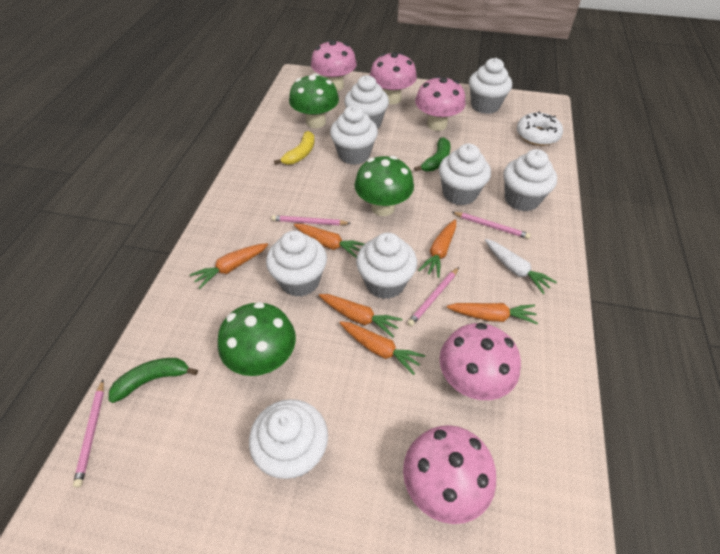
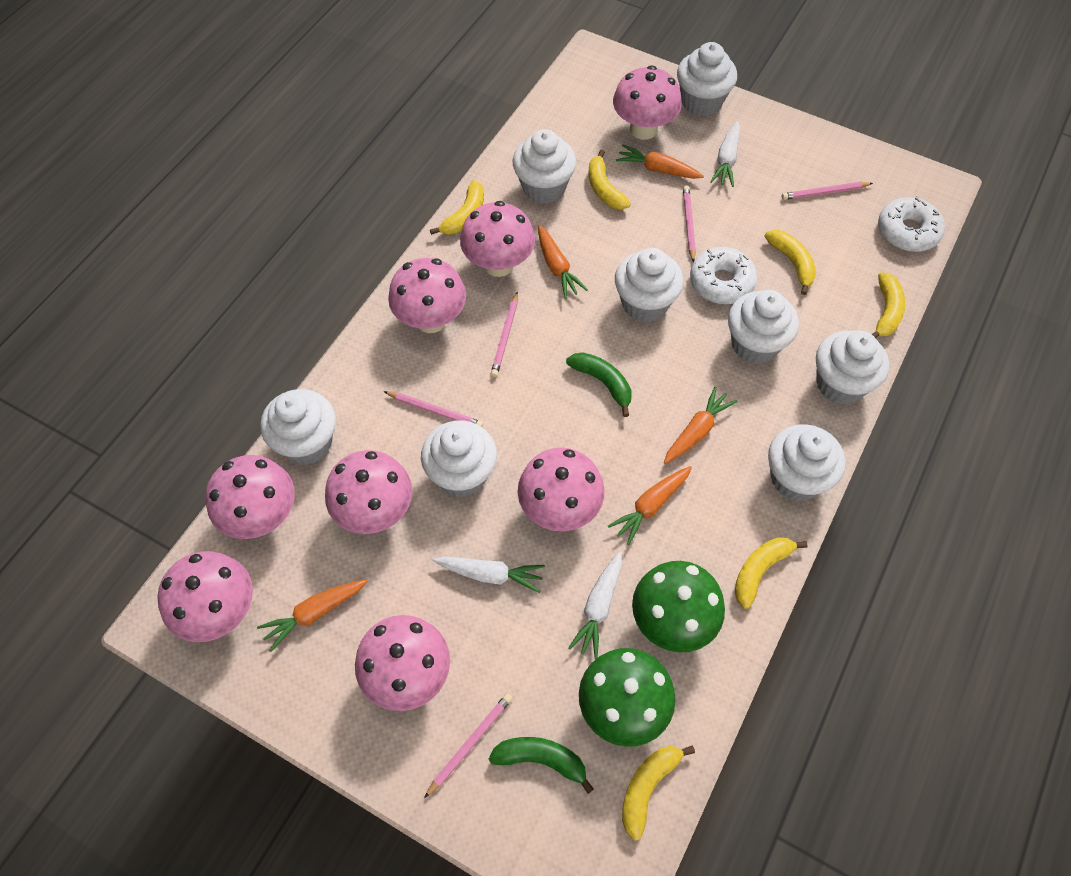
green mushroom: [218,302,296,376] [289,73,339,128] [354,156,414,216] = 3 -> [579,648,676,747] [632,561,725,653] = 2
orange carrot: [190,243,268,289] [294,224,364,258] [319,294,402,337] [340,321,425,375] [418,220,456,278] [447,303,538,324] = 6 -> [257,580,368,652] [538,225,588,299] [608,466,692,545] [616,144,704,179] [664,386,737,464] = 5
pink mushroom: [311,40,357,91] [370,52,417,104] [403,425,496,524] [415,76,466,131] [439,323,521,400] = 5 -> [157,551,253,642] [205,455,295,539] [325,450,413,534] [355,615,450,711] [388,258,466,333] [460,201,535,277] [518,448,605,531] [613,65,682,140] = 8
pink pencil: [73,380,104,488] [271,215,351,225] [407,267,459,327] [452,212,531,239] = 4 -> [383,391,483,427] [424,693,513,798] [491,291,518,377] [683,185,696,262] [782,182,873,200] = 5
white carrot: [485,239,557,294] = 1 -> [432,556,545,593] [568,551,622,659] [710,121,740,187] = 3
white donut: [517,111,563,146] = 1 -> [690,247,757,304] [878,196,945,252] = 2
yellow banana: [274,131,315,165] = 1 -> [430,180,484,235] [588,150,631,210] [622,746,695,841] [735,537,808,609] [764,230,816,295] [872,272,905,338] = 6

